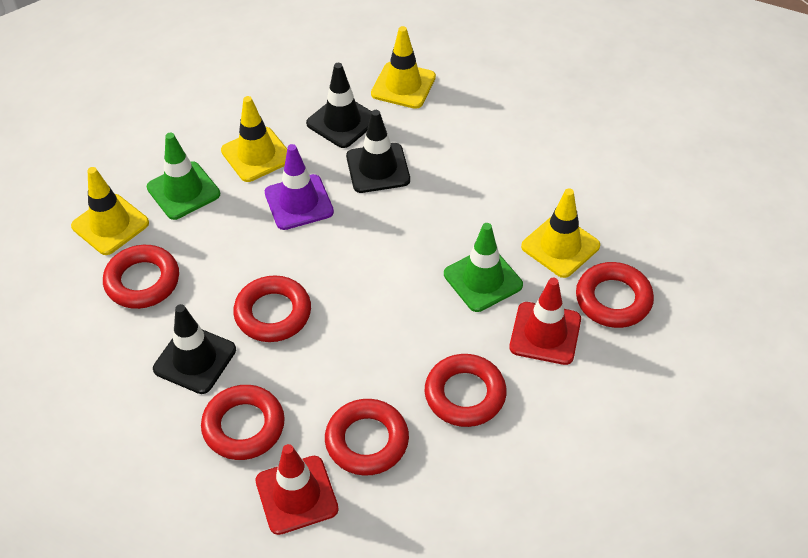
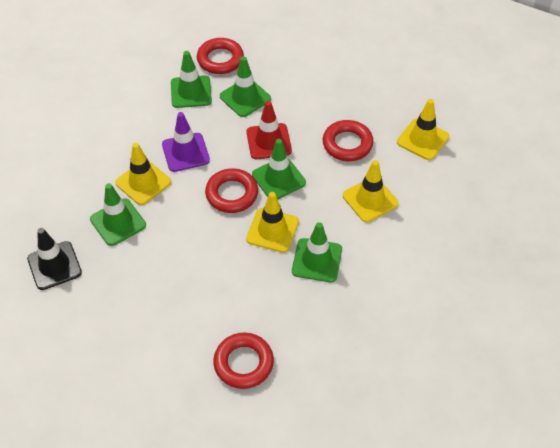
black traffic cone: [153,304,236,394] [306,63,372,148] [346,110,410,193] = 3 -> [27,228,82,290] = 1
green traffic cone: [147,133,220,220] [444,223,523,312] = 2 -> [90,183,146,246] [171,51,212,108] [220,56,271,117] [252,139,306,199] [292,222,342,282] = 5
red ring: [103,245,179,309] [201,385,285,460] [233,275,311,342] [325,399,409,476] [425,354,507,427] [576,262,654,328] = 6 -> [197,38,244,74] [205,168,258,213] [213,333,274,389] [323,120,374,161] = 4
red traffic cone: [255,444,339,535] [509,278,581,365] = 2 -> [246,101,292,159] = 1

